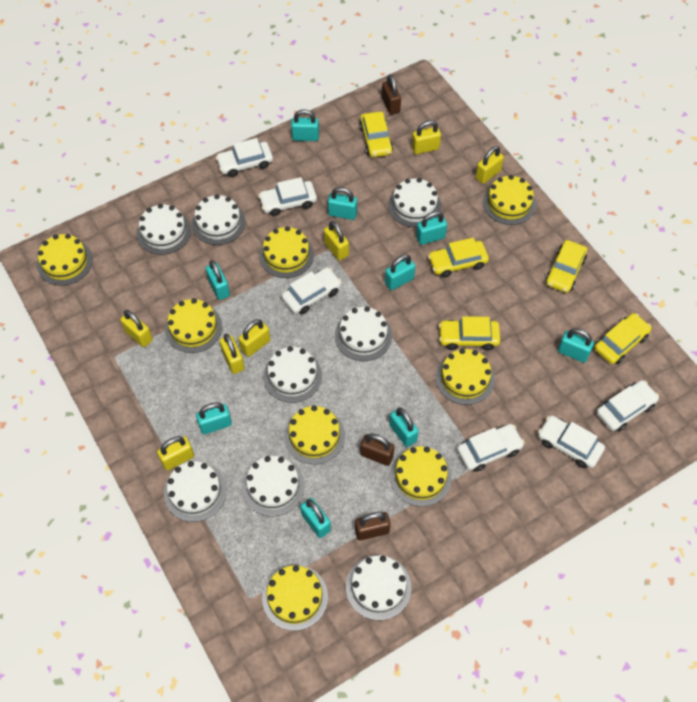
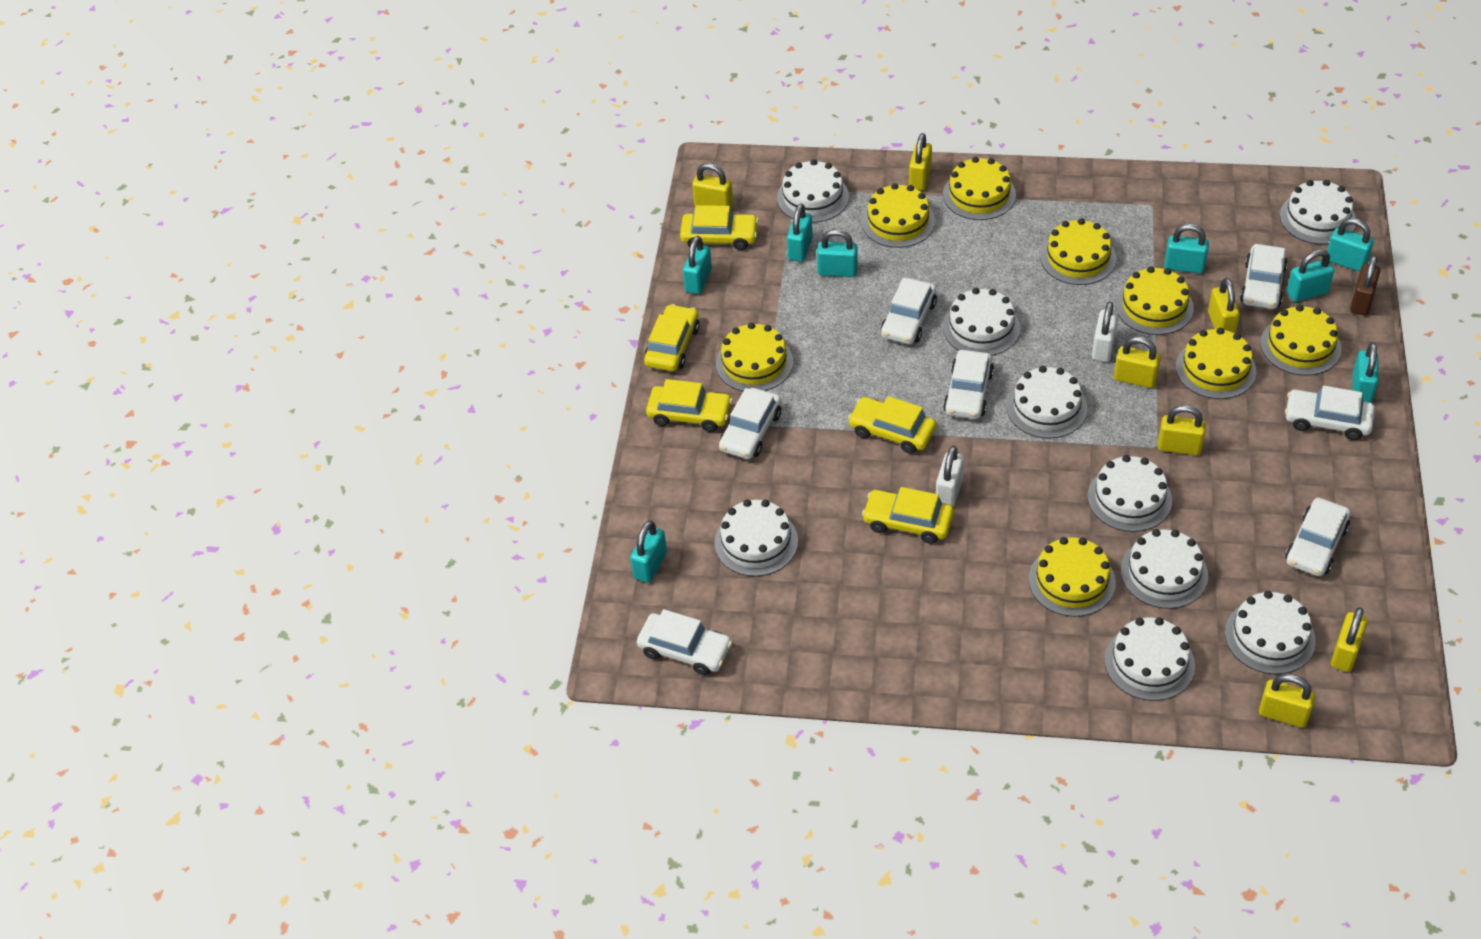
brown padlock: [355,512,390,540] [360,434,394,466] [382,75,401,115] = 3 -> [1350,255,1380,316] = 1
turquoise padlock: [196,403,232,434] [206,260,230,300] [291,109,319,141] [300,498,331,538] [328,187,357,220] [385,254,415,290] [389,408,419,447] [416,211,447,245] [558,328,594,363] = 9 -> [630,520,667,583] [683,236,712,294] [787,204,813,262] [817,229,858,277] [1164,224,1209,274] [1287,249,1334,302] [1327,218,1374,272] [1352,342,1378,403] = 8
white cake: [137,204,191,255] [164,461,227,522] [192,194,246,245] [242,456,305,516] [263,346,322,403] [335,306,392,361] [346,555,411,620] [388,178,441,227] = 8 -> [714,499,798,576] [777,159,849,223] [943,288,1020,356] [1007,366,1087,439] [1088,455,1172,532] [1104,617,1195,701] [1121,529,1208,609] [1225,591,1316,674] [1280,180,1356,245] = 9
white car: [216,138,273,177] [258,177,317,216] [282,267,341,314] [457,424,525,472] [538,415,605,468] [596,380,659,431] = 6 -> [637,609,732,675] [719,388,781,459] [881,278,937,344] [943,350,994,419] [1240,244,1288,309] [1285,386,1375,440] [1285,498,1350,576] = 7
white padlock: none = 0 -> [936,446,964,507] [1092,302,1118,362] = 2

